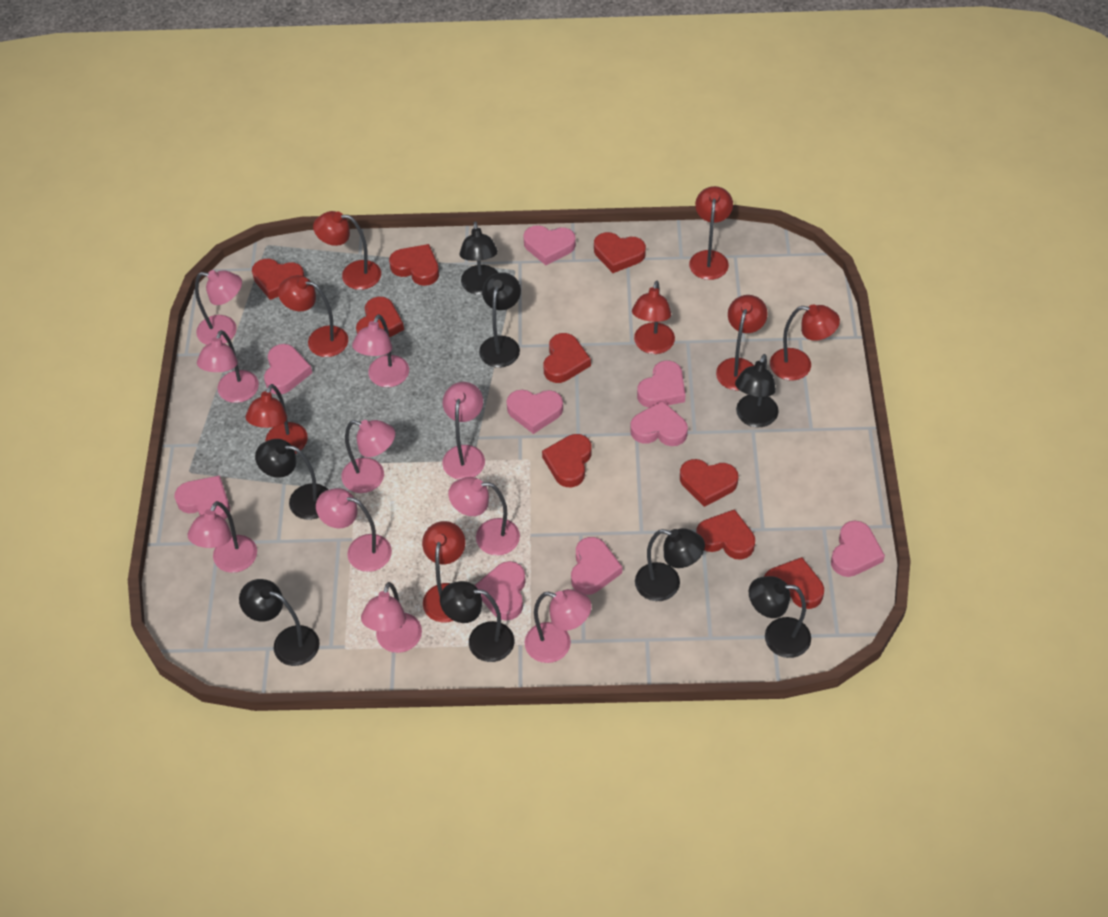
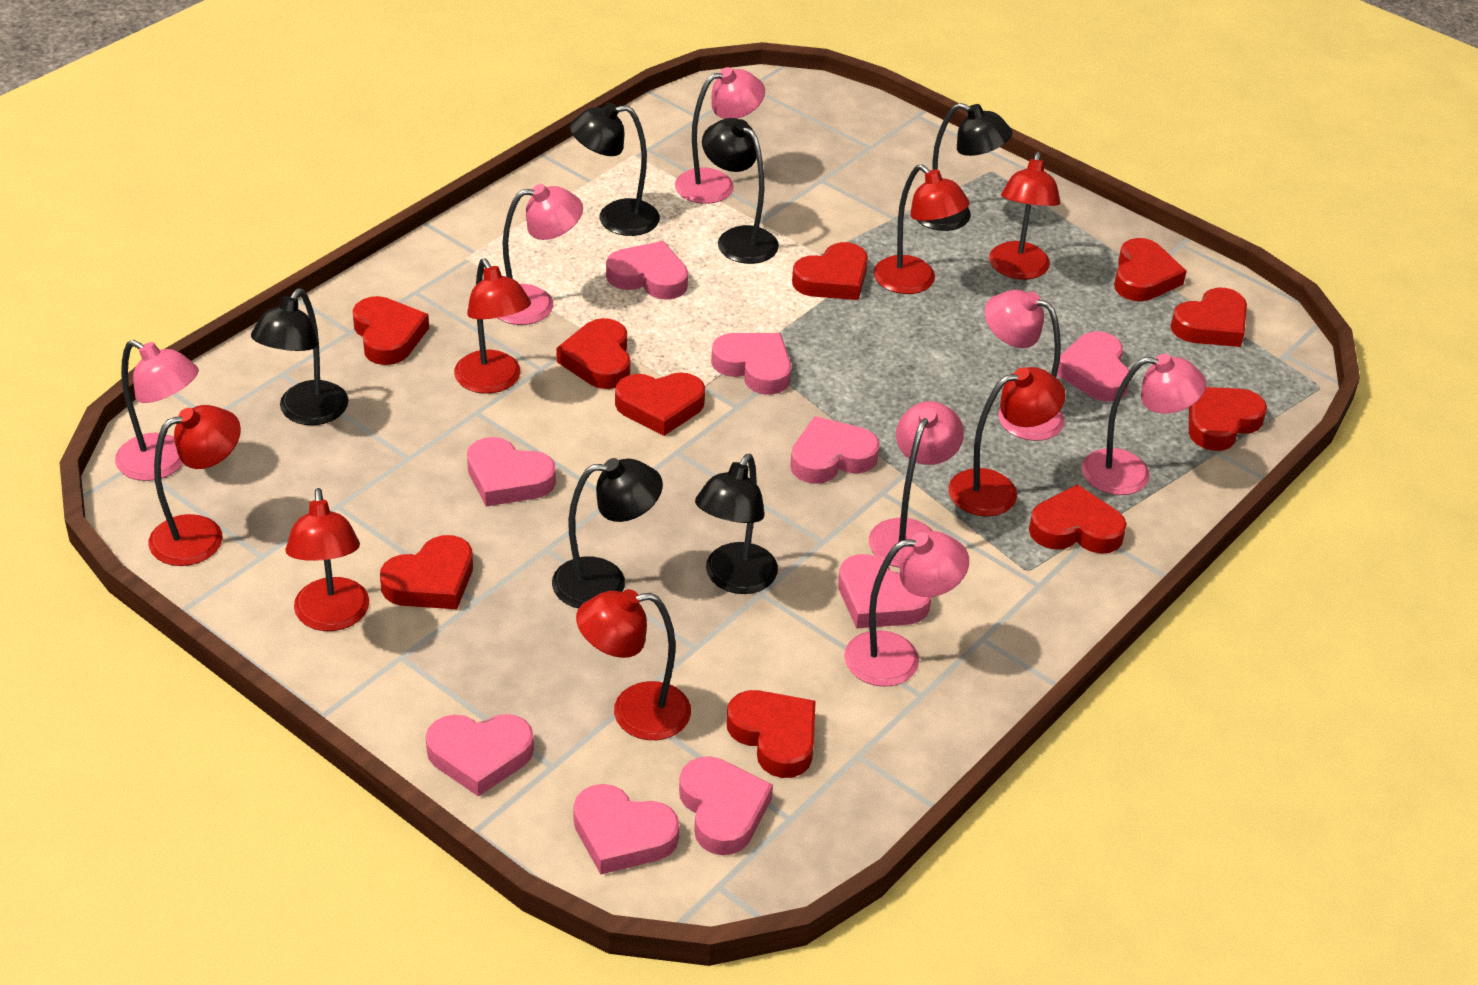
black lamp: [239,579,320,666] [255,439,328,520] [440,581,514,662] [460,221,498,295] [479,272,521,368] [635,528,705,601] [735,354,779,427] [749,576,811,658] = 8 -> [251,288,348,425] [552,458,663,608] [570,103,660,236] [695,454,778,594] [702,118,779,264] [916,103,1012,231] = 6
pink lamp: [188,501,257,573] [195,270,242,345] [197,330,259,403] [316,488,392,572] [341,420,395,493] [352,314,409,387] [361,582,422,653] [442,382,485,480] [448,477,520,556] [525,589,591,663] = 10 -> [115,340,199,481] [498,184,583,325] [675,67,765,204] [844,531,969,687] [869,401,964,568] [985,290,1065,441] [1082,354,1206,495] = 7
red heart: [252,259,305,300] [356,297,404,338] [389,244,439,286] [542,434,592,487] [544,333,591,383] [594,232,646,273] [680,459,738,507] [696,509,755,560] [764,557,824,609] = 9 -> [353,296,429,365] [380,535,473,609] [557,318,630,389] [615,372,705,436] [727,690,816,778] [792,242,868,300] [1029,484,1127,554] [1114,238,1187,302] [1171,288,1247,347] [1189,387,1267,451] = 10
red lamp: [245,384,308,454] [278,275,348,357] [313,211,381,290] [422,521,465,622] [632,281,675,354] [689,186,733,280] [716,295,768,391] [770,304,840,381] = 8 -> [149,405,241,566] [285,488,369,631] [454,258,531,394] [576,589,691,740] [874,164,970,294] [948,367,1066,516] [989,152,1061,280] = 7

